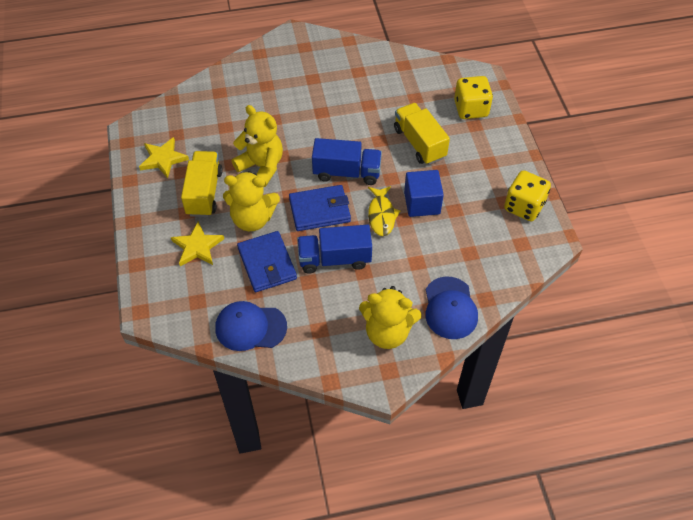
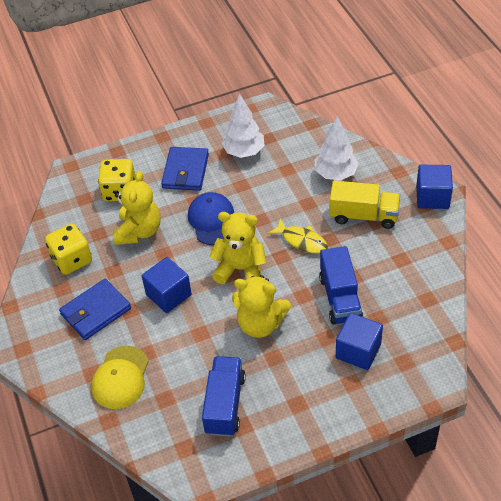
blue cap: [215,301,287,351] [426,276,478,339] = 2 -> [188,192,234,245] = 1
blue cube: [404,170,444,217] = 1 -> [142,257,192,313] [336,313,383,370] [416,165,453,209] = 3
white tree: none = 0 -> [222,94,265,158] [315,116,359,180] = 2
yellow cap: none = 0 -> [91,346,149,409] = 1
yellow star: [139,137,189,178] [171,222,224,266] = 2 -> none = 0
yellow truck: [181,151,223,217] [394,103,450,165] = 2 -> [329,181,400,229] = 1

